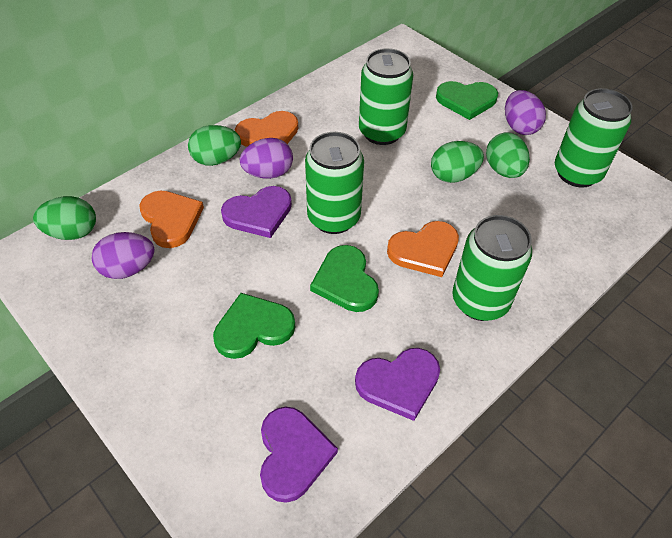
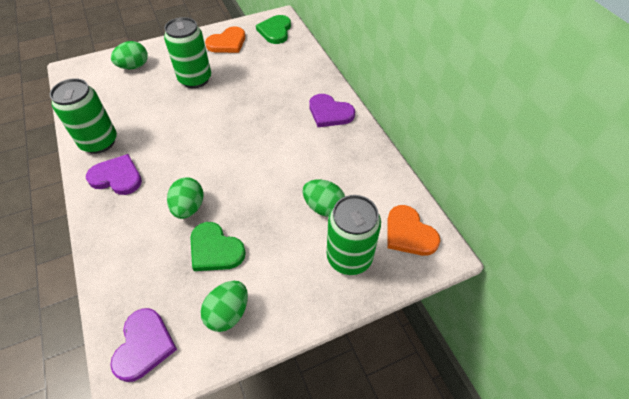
green can: [305,132,364,234] [359,48,413,145] [453,215,532,321] [555,88,633,188] = 4 -> [50,78,117,154] [164,17,211,88] [327,195,381,275] = 3
green heart: [213,293,295,359] [310,245,379,312] [436,81,498,120] = 3 -> [190,222,246,271] [256,15,291,44] = 2
orange heart: [139,191,204,248] [235,111,298,147] [387,221,459,277] = 3 -> [205,26,245,53] [387,205,440,256] = 2
purple egg: [92,232,155,279] [240,138,293,179] [505,90,546,135] = 3 -> none = 0

